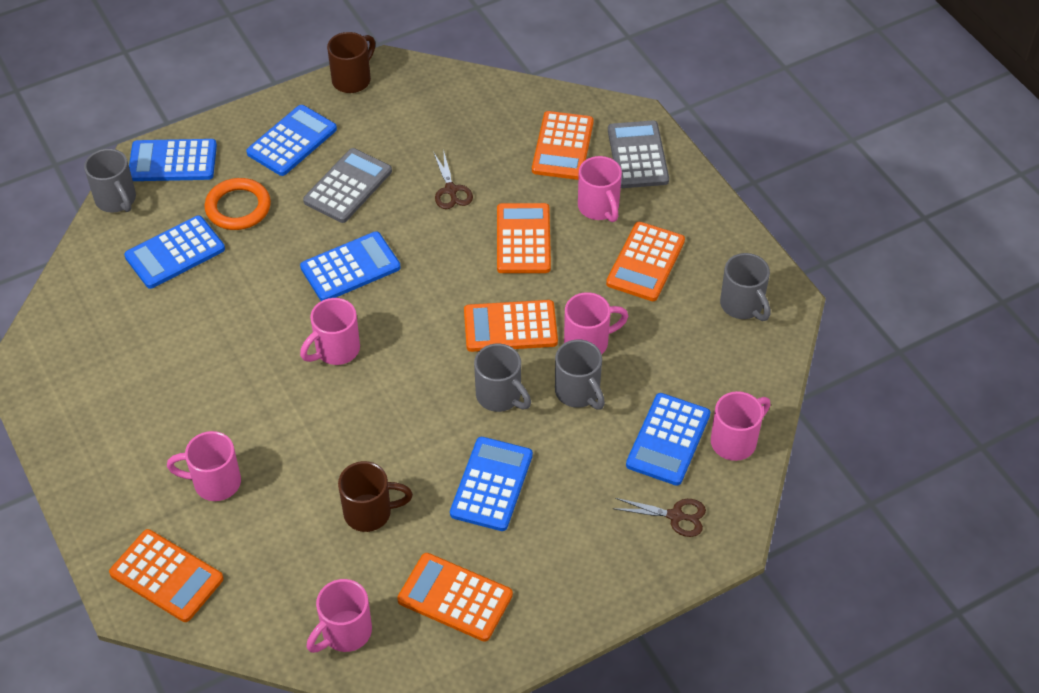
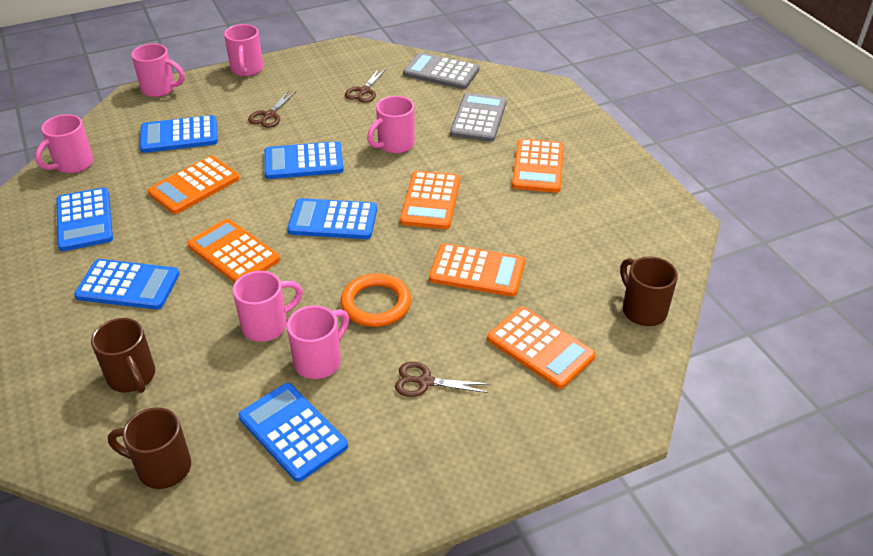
brown mug: [327,32,375,93] [338,461,413,532] = 2 -> [91,318,155,393] [108,407,191,489] [620,256,678,326] = 3
brown scissors: [434,149,473,209] [613,498,706,537] = 2 -> [248,91,296,128] [345,68,387,103] [395,362,489,397] = 3
grey mug: [84,149,136,212] [474,344,531,412] [555,340,605,410] [720,253,770,321] = 4 -> none = 0

